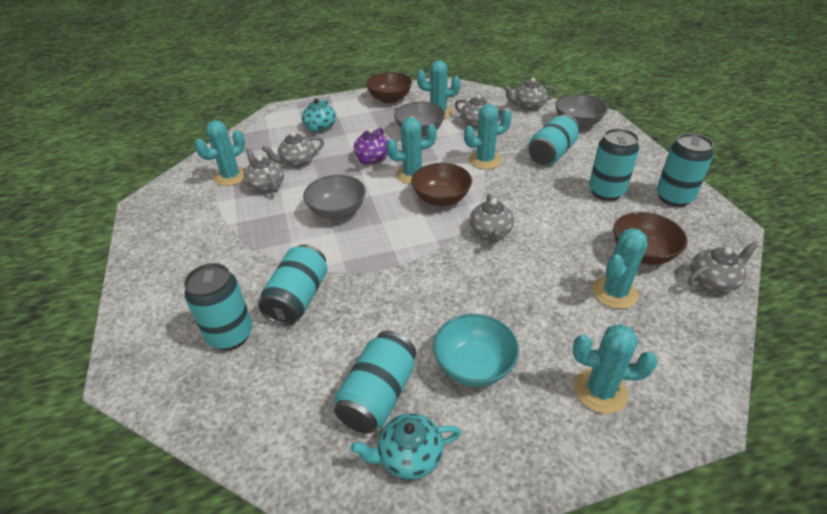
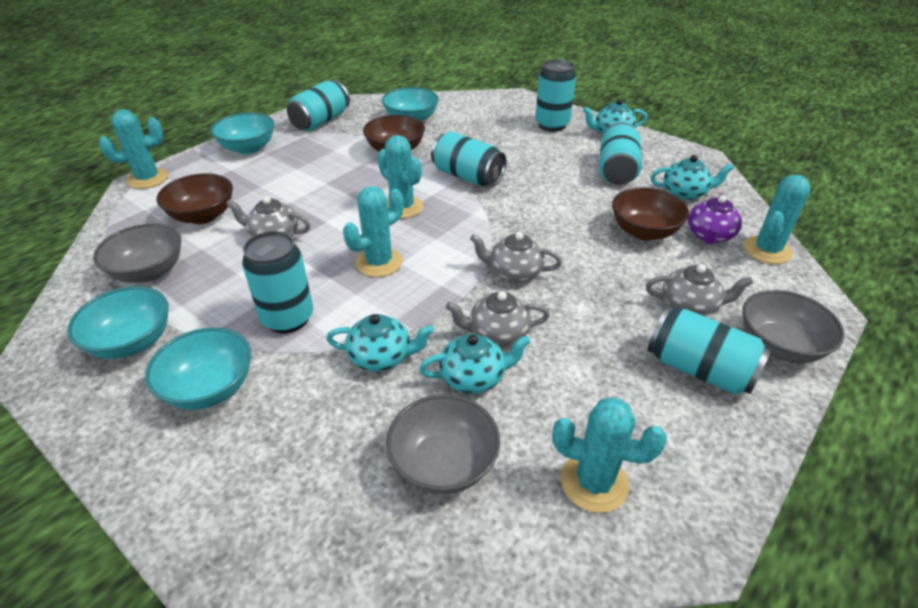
grey teapot: [244,148,284,193] [262,132,324,167] [455,94,505,128] [469,194,514,243] [504,78,557,110] [687,242,758,292] = 6 -> [226,196,310,237] [446,291,550,346] [470,232,562,282] [646,264,753,316] = 4
turquoise bowl: [433,314,519,387] = 1 -> [67,286,169,359] [145,327,251,410] [211,113,274,154] [382,87,439,122] = 4
turquoise cactus: [195,120,246,186] [386,117,437,184] [417,60,461,119] [464,104,512,169] [573,324,658,414] [592,228,648,309] = 6 -> [99,110,168,189] [343,186,403,277] [377,135,423,219] [552,397,667,513] [744,175,810,264] = 5
turquoise teapot: [302,98,336,132] [351,413,461,480] = 2 -> [326,314,434,372] [419,334,531,394] [583,99,647,134] [650,155,734,200] = 4

